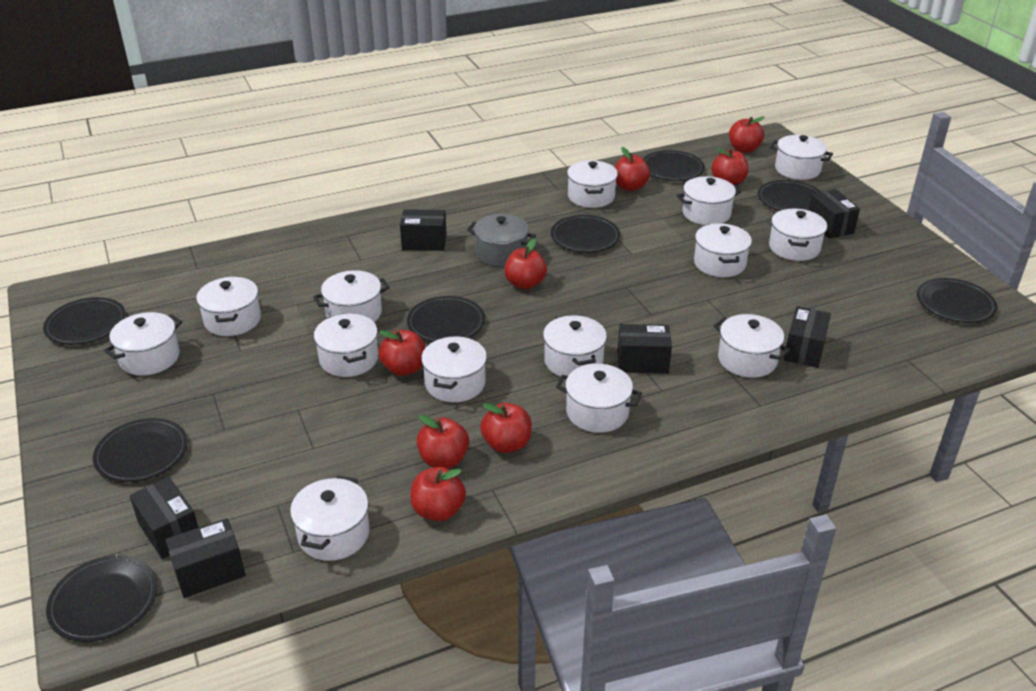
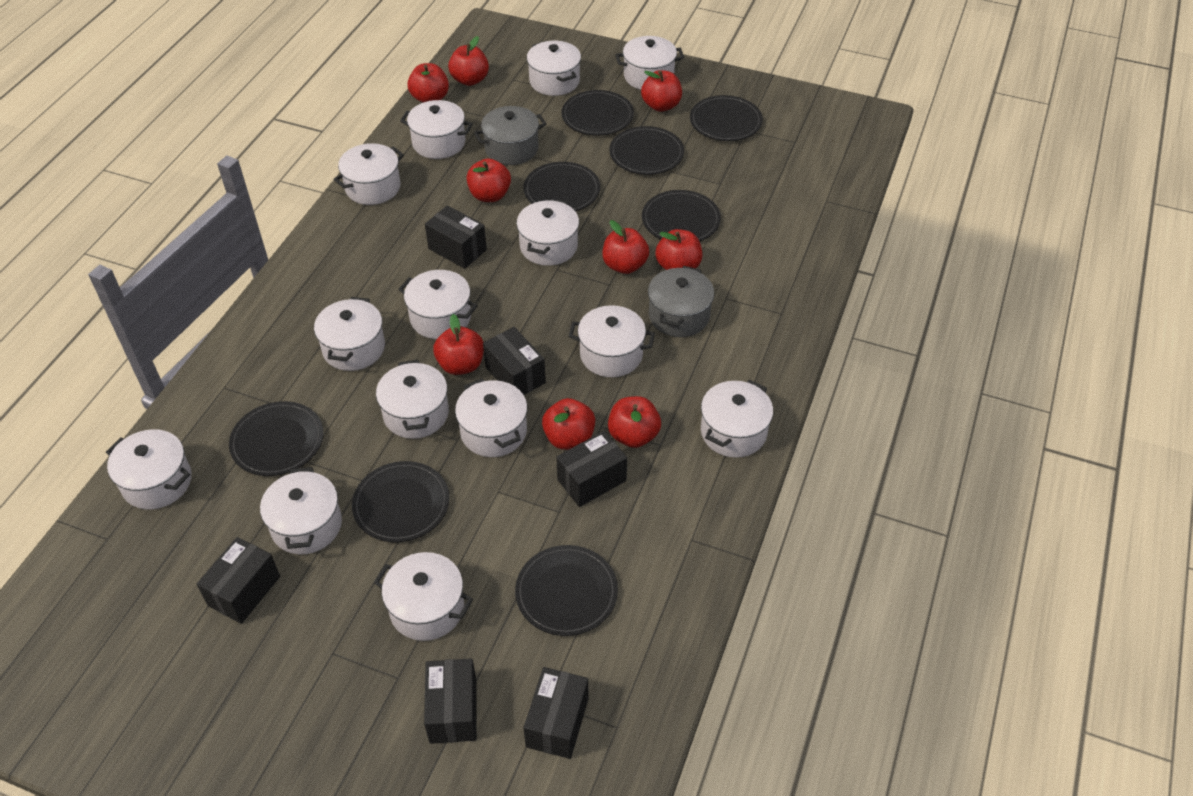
grey pot: [467,214,536,267] = 1 -> [474,106,546,165] [648,266,714,337] = 2
red apple: [378,330,426,376] [411,467,466,521] [416,415,469,468] [480,403,532,453] [504,238,547,289] [615,147,650,191] [711,148,749,185] [729,116,765,153] = 8 -> [408,63,449,103] [433,314,484,375] [448,36,489,86] [466,158,511,202] [542,398,595,450] [602,220,649,274] [608,396,661,448] [641,70,682,112] [655,229,702,270] = 9

